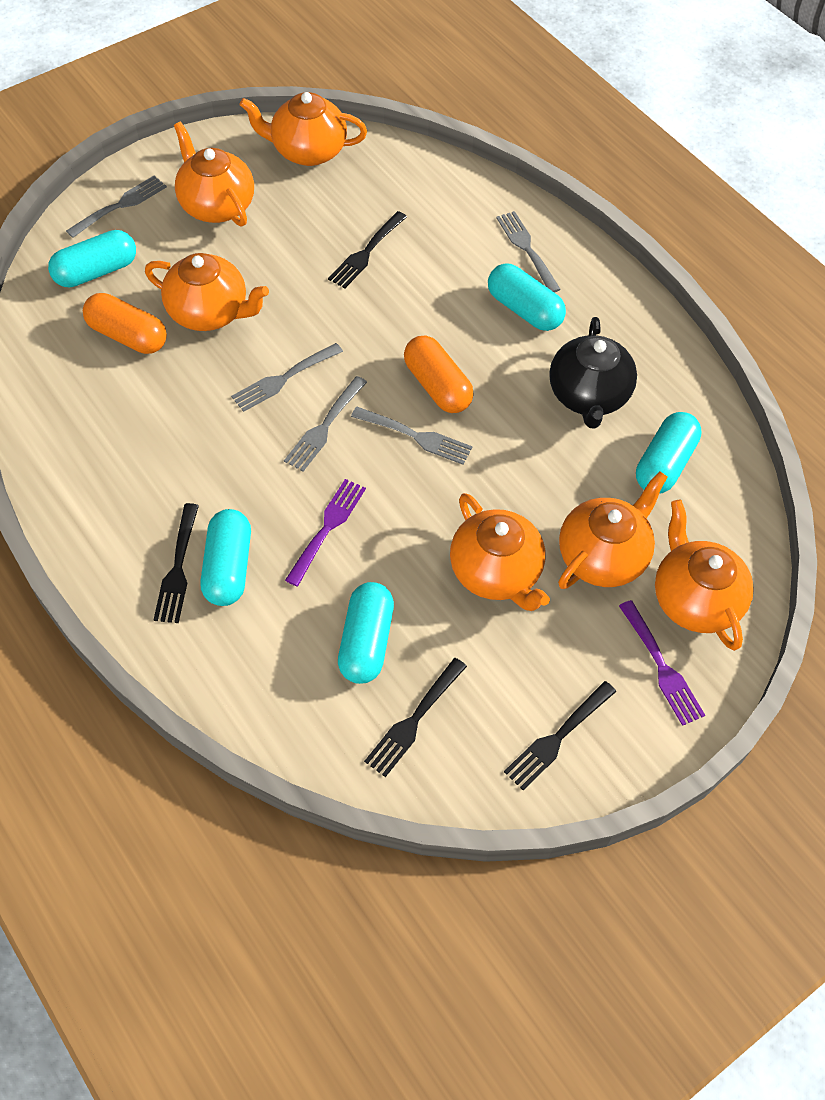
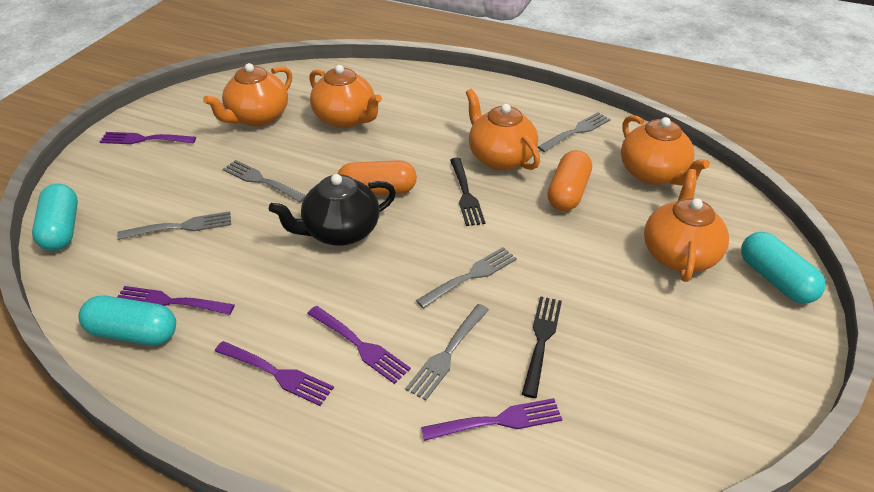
black fork: [153,503,199,623] [328,211,407,288] [364,658,467,777] [504,681,616,790] = 4 -> [450,158,485,226] [522,296,562,398] = 2
orange teapot: [145,253,269,331] [174,122,254,227] [239,92,367,166] [450,493,550,611] [558,471,668,589] [655,499,754,651] = 6 -> [203,63,292,126] [309,65,382,128] [466,89,540,170] [621,115,710,186] [644,169,729,282] = 5
purple fork: [285,479,366,586] [619,600,705,726] = 2 -> [100,132,196,144] [117,286,235,315] [215,341,334,406] [307,306,411,384] [421,398,562,441] = 5
turquoise capsule: [48,230,136,287] [200,509,251,606] [338,582,394,684] [488,263,566,331] [636,412,702,494] = 5 -> [32,184,78,251] [78,296,176,345] [741,232,825,304] = 3

